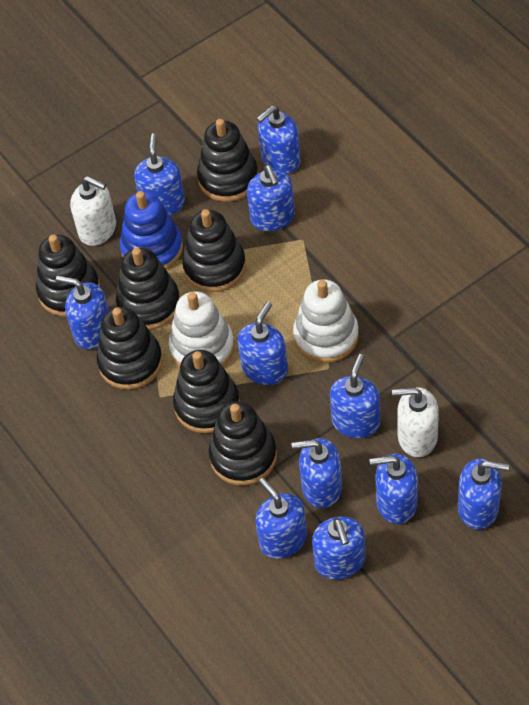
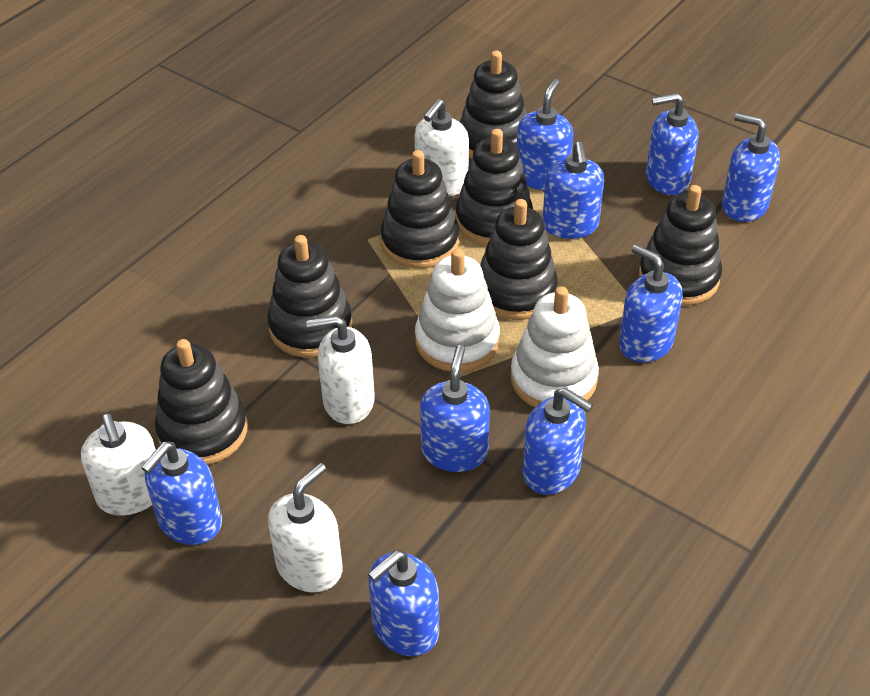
blue soap dispenser: [56,276,109,350] [134,133,185,215] [237,302,288,385] [247,165,295,231] [255,478,307,559] [256,105,301,174] [292,438,342,508] [312,516,366,580] [330,354,380,438] [370,453,418,524] [458,459,509,530] = 11 -> [141,442,222,545] [368,550,439,656] [420,345,490,472] [517,79,573,190] [522,388,593,495] [542,142,604,239] [619,244,683,363] [646,93,698,195] [722,113,780,222] = 9
blue stacking toy: [120,191,183,270] = 1 -> none = 0
white soap dispenser: [70,176,116,246] [392,387,439,457] = 2 -> [81,414,156,516] [268,463,342,592] [306,315,375,424] [415,99,469,196] = 4

